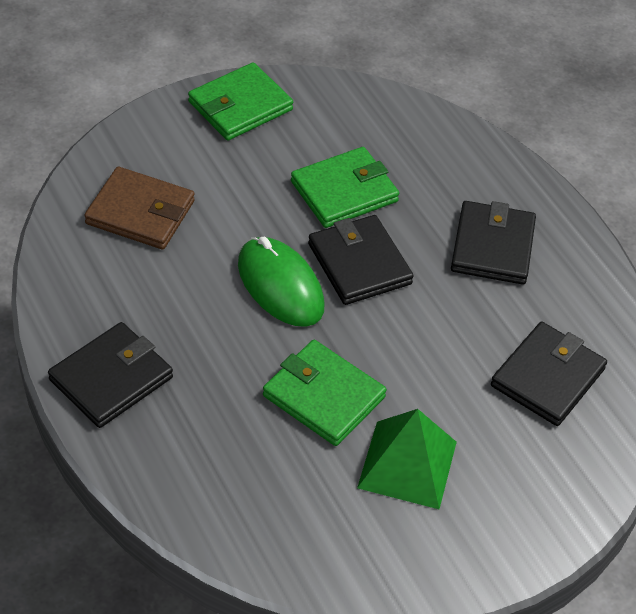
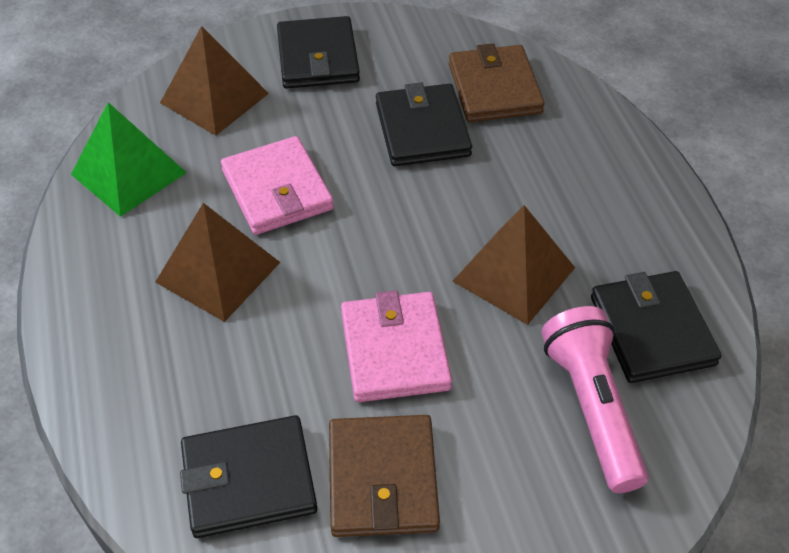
brown pyramid: none = 0 -> [155,203,280,322] [160,26,269,136] [453,205,575,325] = 3
brown wallet: [84,167,195,250] = 1 -> [329,415,440,537] [449,43,545,122] = 2
green mouse: [238,237,325,327] = 1 -> none = 0
green wallet: [188,62,293,140] [263,340,387,446] [291,147,399,228] = 3 -> none = 0
pink flashlight: none = 0 -> [542,306,648,493] = 1
pink wallet: none = 0 -> [221,136,334,235] [341,290,452,402] = 2

